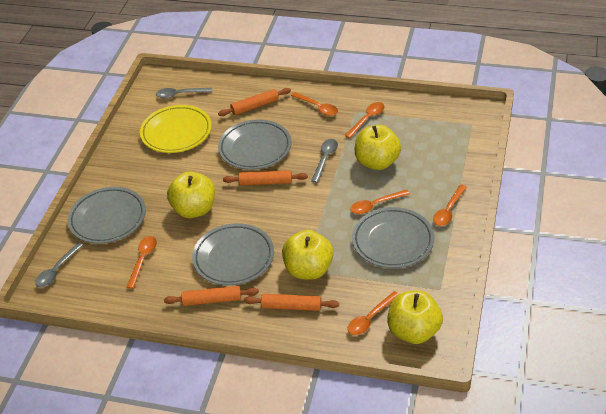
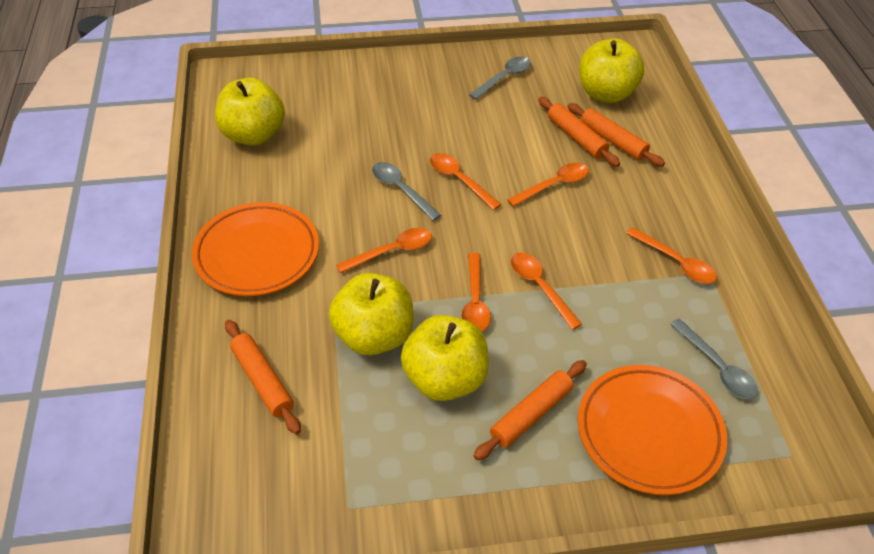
grey plate: [68,187,146,244] [192,223,274,286] [218,119,292,170] [352,207,434,268] = 4 -> none = 0
orange plate: none = 0 -> [192,202,319,296] [578,365,727,495] = 2
yellow plate: [140,105,212,153] = 1 -> none = 0

